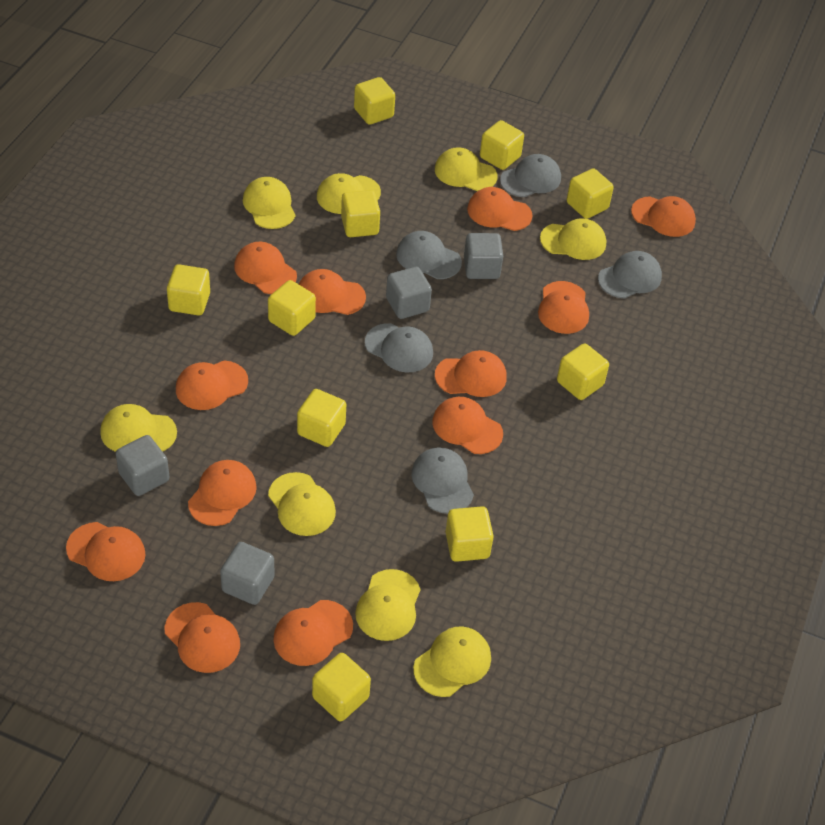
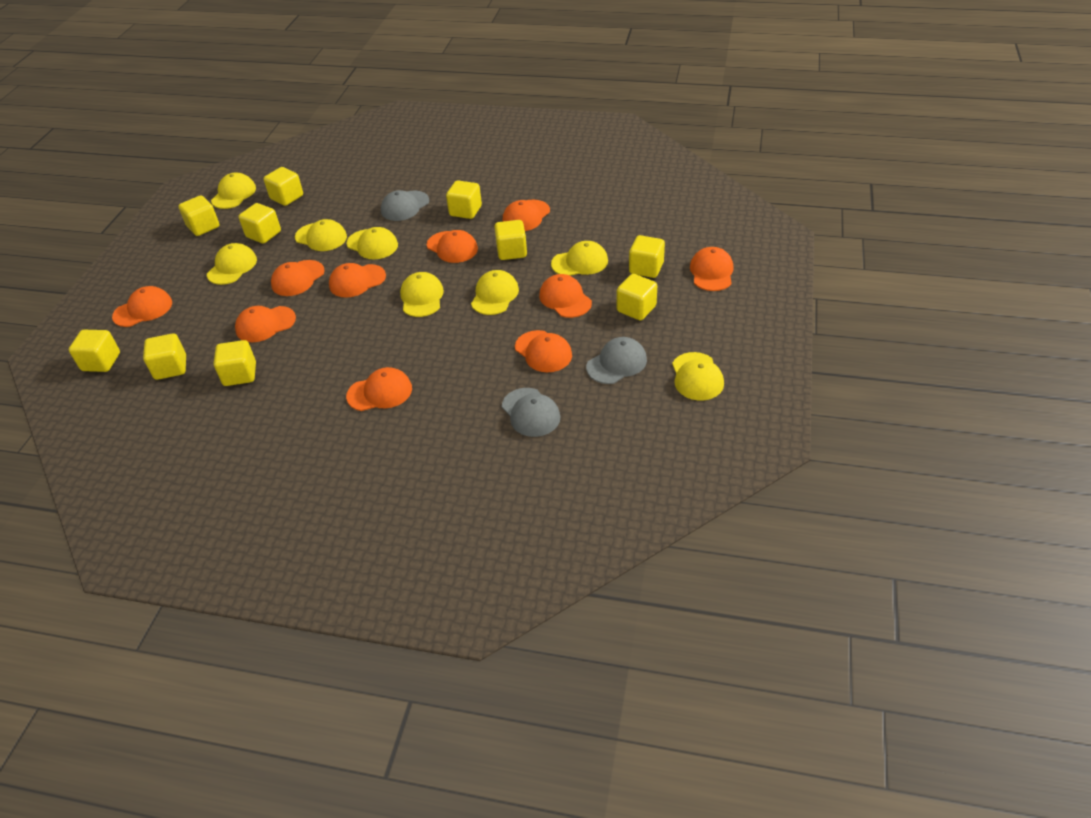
grey cap: [365,323,433,372] [396,231,462,279] [411,447,474,514] [500,154,561,197] [598,251,662,299] = 5 -> [381,190,429,221] [502,388,561,437] [586,337,647,384] = 3
grey cube: [116,435,169,496] [220,542,275,605] [386,267,432,319] [464,233,503,279] = 4 -> none = 0
orange cap: [66,522,146,581] [165,602,240,673] [176,361,248,410] [188,460,257,526] [234,242,297,294] [273,600,353,666] [299,269,366,315] [432,397,503,454] [435,350,507,397] [467,187,533,231] [538,281,589,334] [631,196,696,237] = 12 -> [112,286,172,327] [235,306,296,342] [271,260,325,296] [329,263,386,298] [346,367,412,411] [427,230,478,263] [503,200,550,231] [515,330,572,372] [539,274,592,318] [690,247,733,291] = 10

